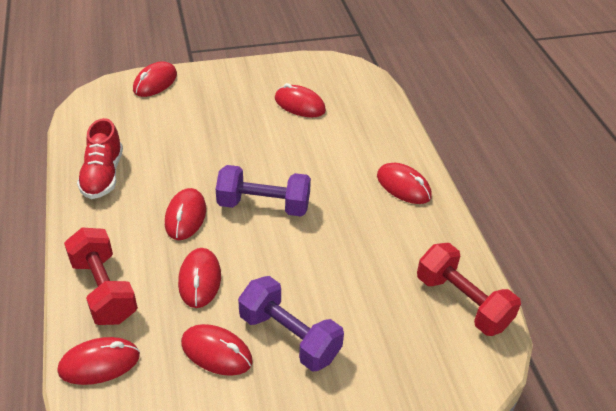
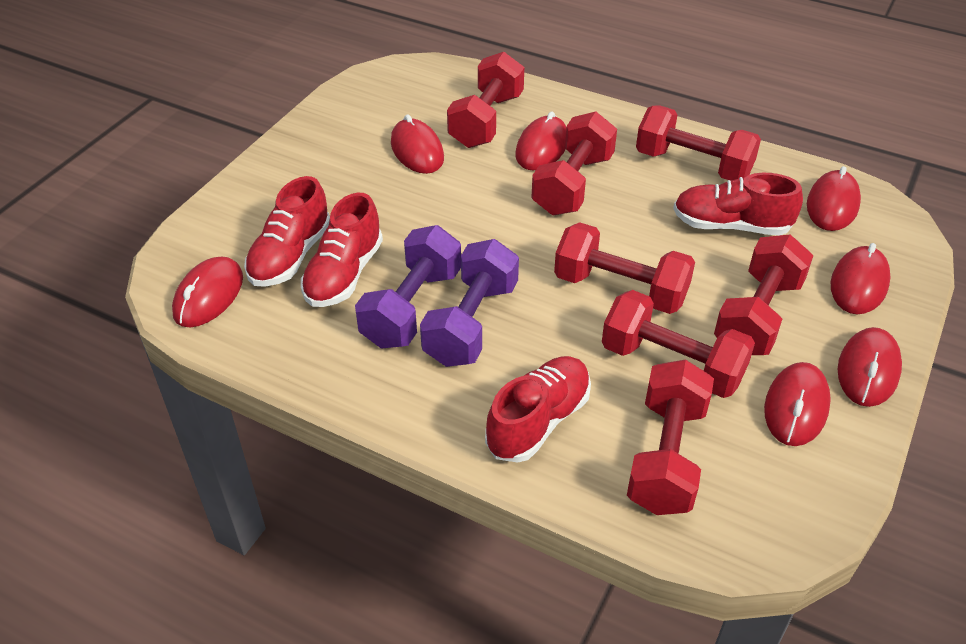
red dumbbell: [64,228,138,325] [417,243,521,336] = 2 -> [447,52,524,148] [531,112,617,215] [554,222,695,314] [602,290,755,398] [627,359,714,515] [636,105,761,181] [714,235,814,355] = 7
red shoe: [77,118,123,199] = 1 -> [244,176,330,287] [301,193,383,307] [485,356,591,463] [673,173,803,235] = 4

